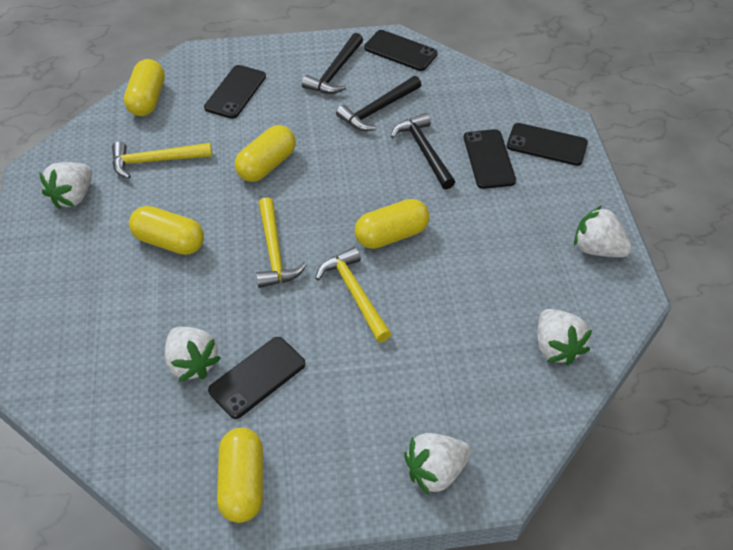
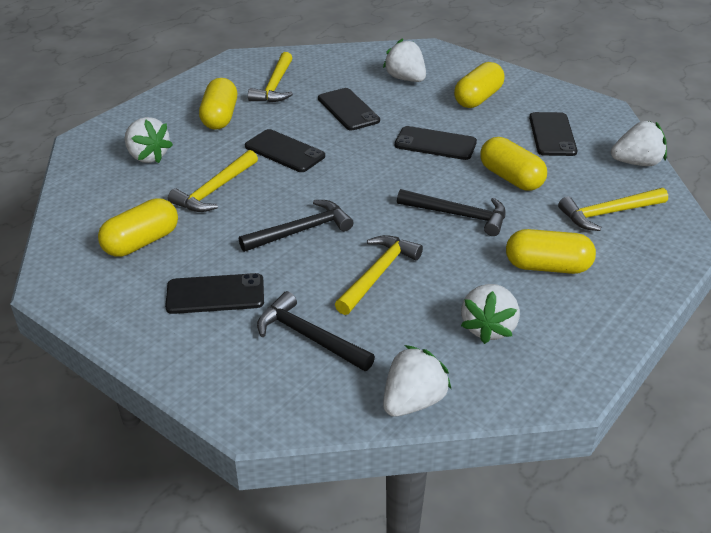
yellow hammer: [112,142,212,179] [256,197,307,288] [315,247,391,342] = 3 -> [168,150,258,212] [248,52,293,102] [335,235,423,315] [558,188,668,231] = 4

